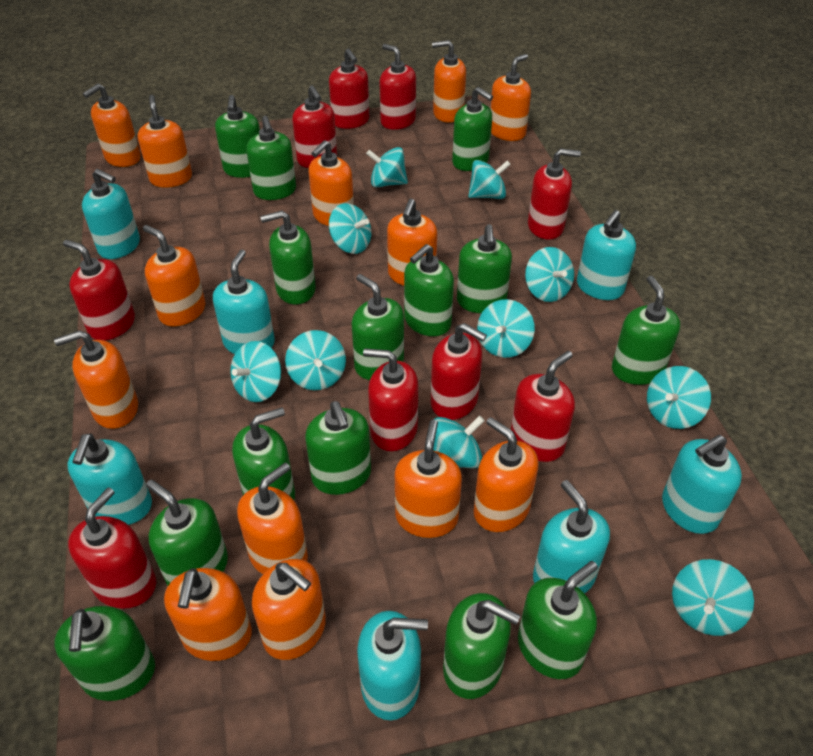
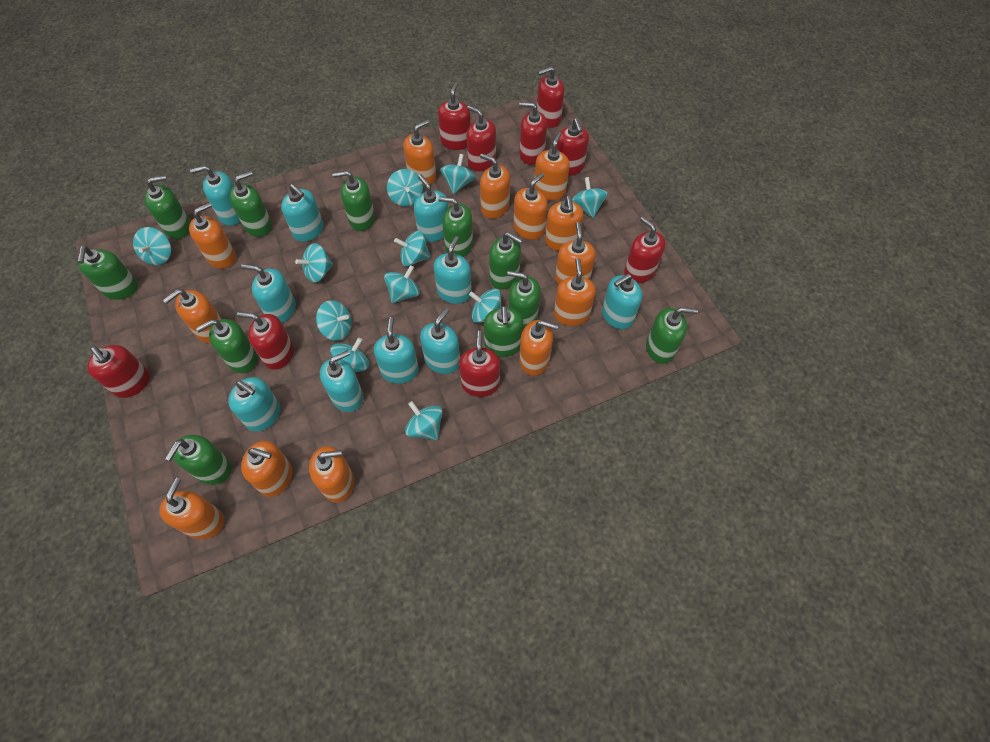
green soap dispenser: [54,606,155,701] [146,480,228,586] [215,95,260,178] [232,407,295,500] [246,116,296,200] [260,211,316,305] [305,401,371,495] [352,274,404,380] [404,244,454,336] [443,593,520,699] [452,87,493,171] [457,224,512,313] [518,561,598,679] [612,276,680,385] = 14 -> [78,246,138,300] [145,175,190,239] [165,435,232,485] [196,319,257,373] [229,171,272,237] [332,171,375,231] [438,196,473,257] [484,306,523,357] [489,232,522,290] [507,271,540,329] [646,307,698,364] = 11
turquoise soap dispenser: [67,433,152,525] [82,169,140,259] [213,250,275,354] [357,611,428,720] [533,480,610,593] [577,210,636,300] [662,435,742,534] = 7 -> [190,165,240,226] [228,377,280,432] [241,264,296,323] [281,184,324,242] [320,350,364,412] [374,317,419,384] [414,175,448,242] [420,308,460,374] [434,236,472,304] [602,274,642,329] = 10
turquoise spinning top: [230,341,281,402] [285,330,346,390] [329,203,371,254] [366,147,408,187] [433,415,485,468] [468,160,511,199] [477,299,535,358] [525,247,574,302] [647,366,711,429] [672,559,754,636] = 10 -> [133,227,171,265] [295,243,333,283] [316,300,352,341] [330,338,369,372] [384,265,420,303] [387,169,423,207] [394,231,431,266] [405,401,443,440] [440,154,475,194] [469,289,502,323] [572,177,608,218] = 11

